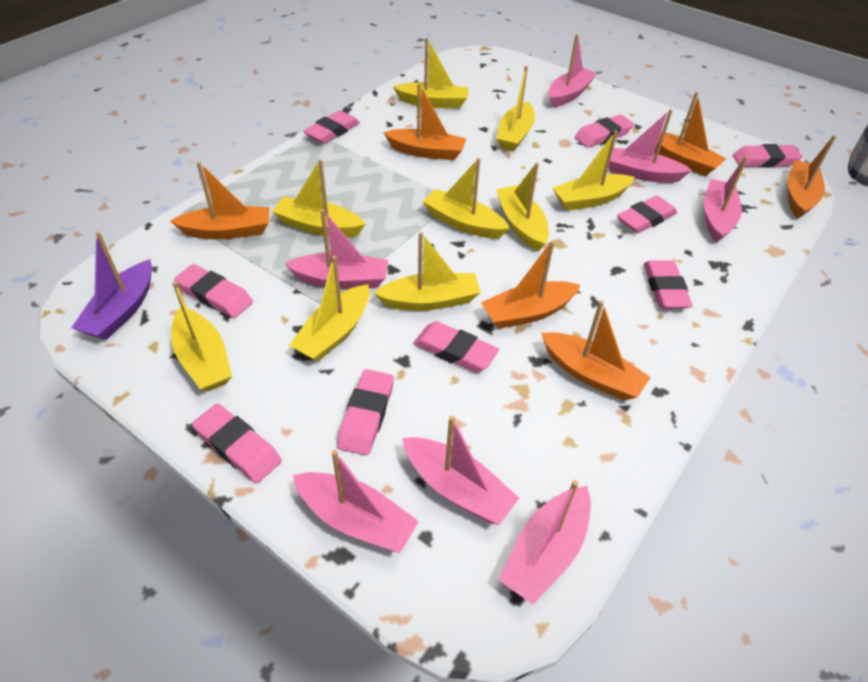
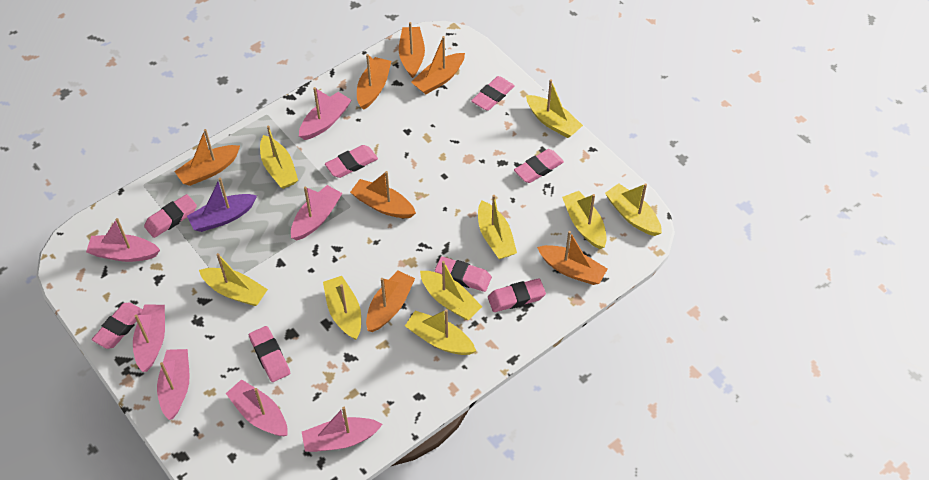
orange boat: [170,162,269,239] [383,84,467,160] [481,241,581,329] [541,300,651,400] [655,92,726,176] [787,135,836,219] = 6 -> [174,129,240,186] [350,171,416,218] [357,54,391,110] [366,271,415,332] [399,22,425,78] [411,36,465,94] [537,231,607,285] = 7
pink eraser: [174,264,253,318] [192,404,282,483] [303,110,360,144] [337,369,394,456] [413,321,499,372] [575,114,634,148] [617,196,677,233] [644,260,693,309] [733,144,803,168] = 9 -> [92,303,143,349] [144,194,197,238] [249,326,290,382] [325,145,378,178] [435,256,492,292] [471,76,515,111] [488,278,546,312] [514,149,564,183] = 8

